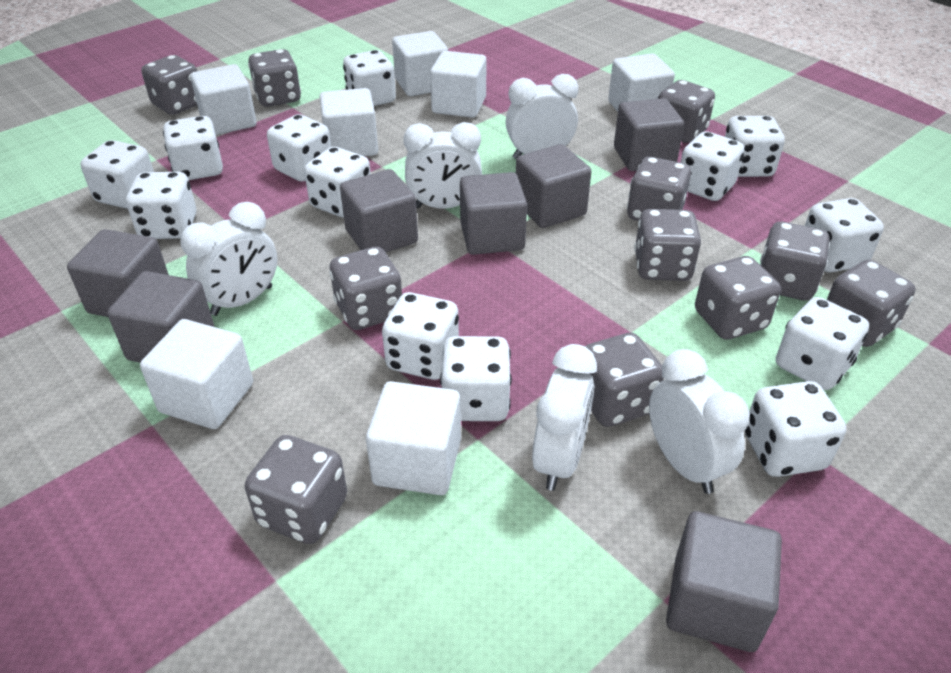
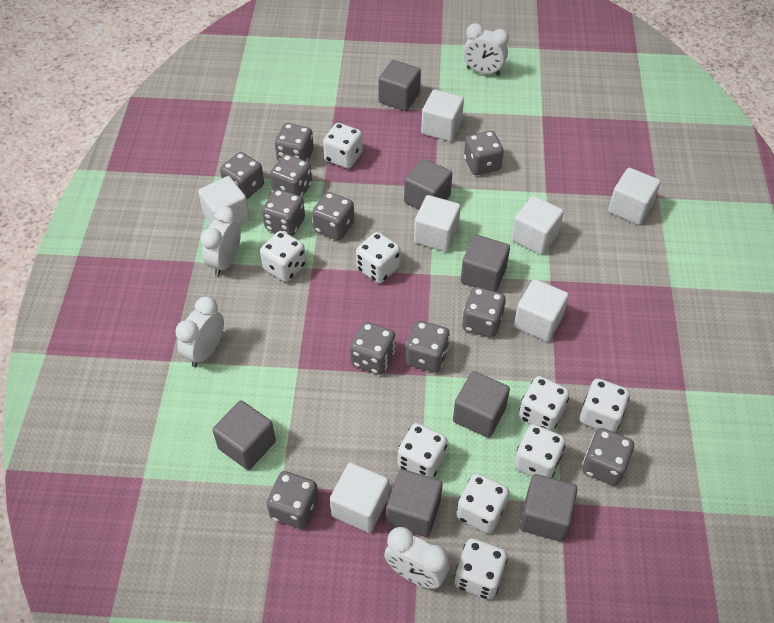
white clock: [180,202,277,316] [403,122,482,209] [506,74,578,159] [532,344,597,491] [649,349,750,494] = 5 -> [175,296,224,367] [201,206,241,276] [384,527,449,589] [463,23,509,76] = 4
white dice: [80,140,154,209] [126,172,196,239] [163,116,223,180] [267,114,331,182] [304,147,371,218] [343,50,396,106] [382,292,459,380] [440,336,512,421] [681,131,744,201] [725,116,785,177] [745,381,846,477] [776,297,869,390] [805,198,884,272] = 13 -> [260,231,306,282] [323,123,363,169] [356,232,400,283] [397,423,447,478] [454,538,507,599] [457,473,509,533] [514,424,565,478] [519,376,570,431] [580,379,630,433] = 9

